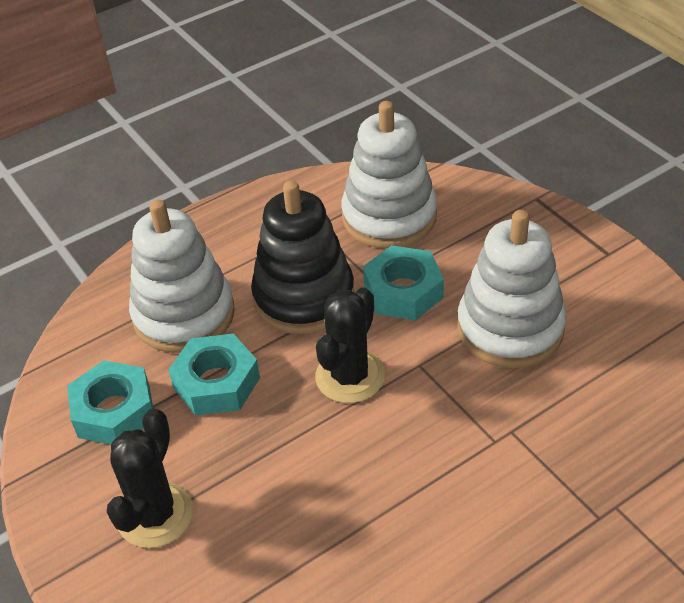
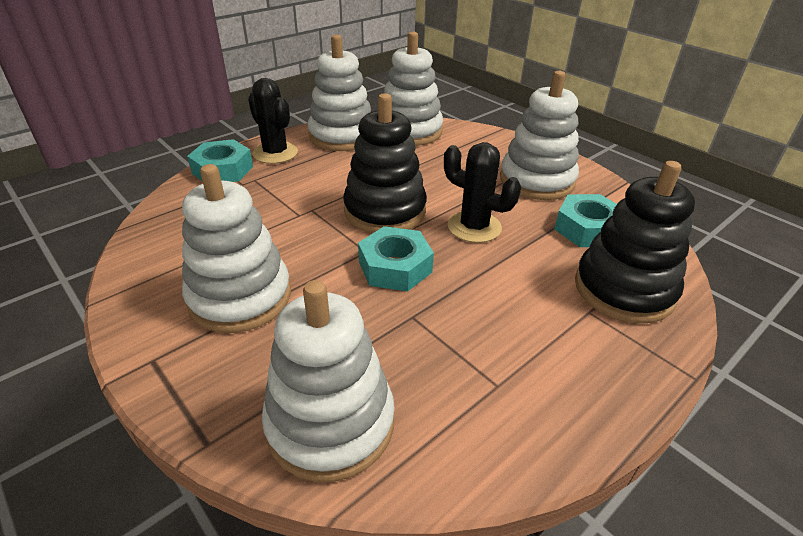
black stacking toy: [251,180,355,334] = 1 -> [343,93,427,233] [575,161,695,324] = 2
white stacking toy: [129,199,235,353] [341,101,437,249] [457,210,567,368] = 3 -> [182,164,291,333] [262,280,395,482] [308,35,371,151] [384,32,443,146] [500,71,579,200] = 5

